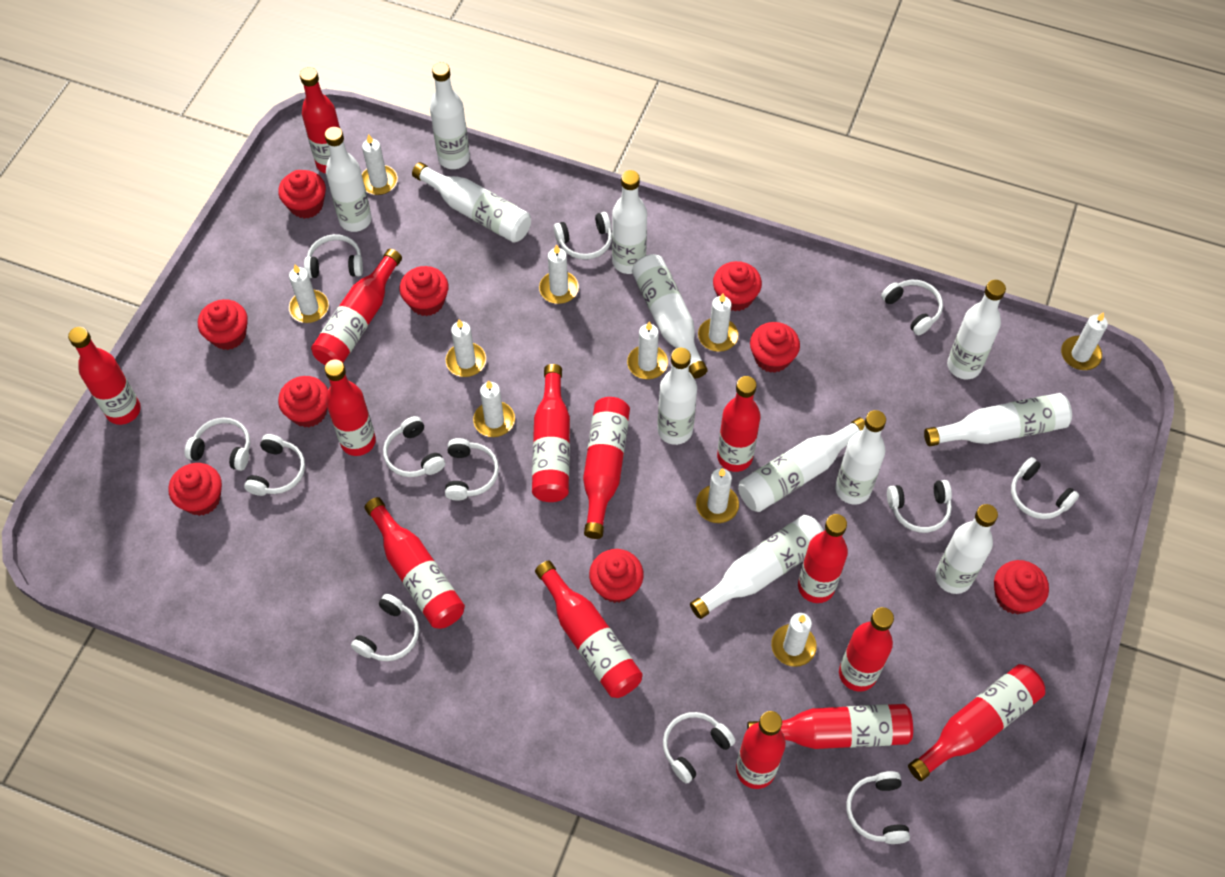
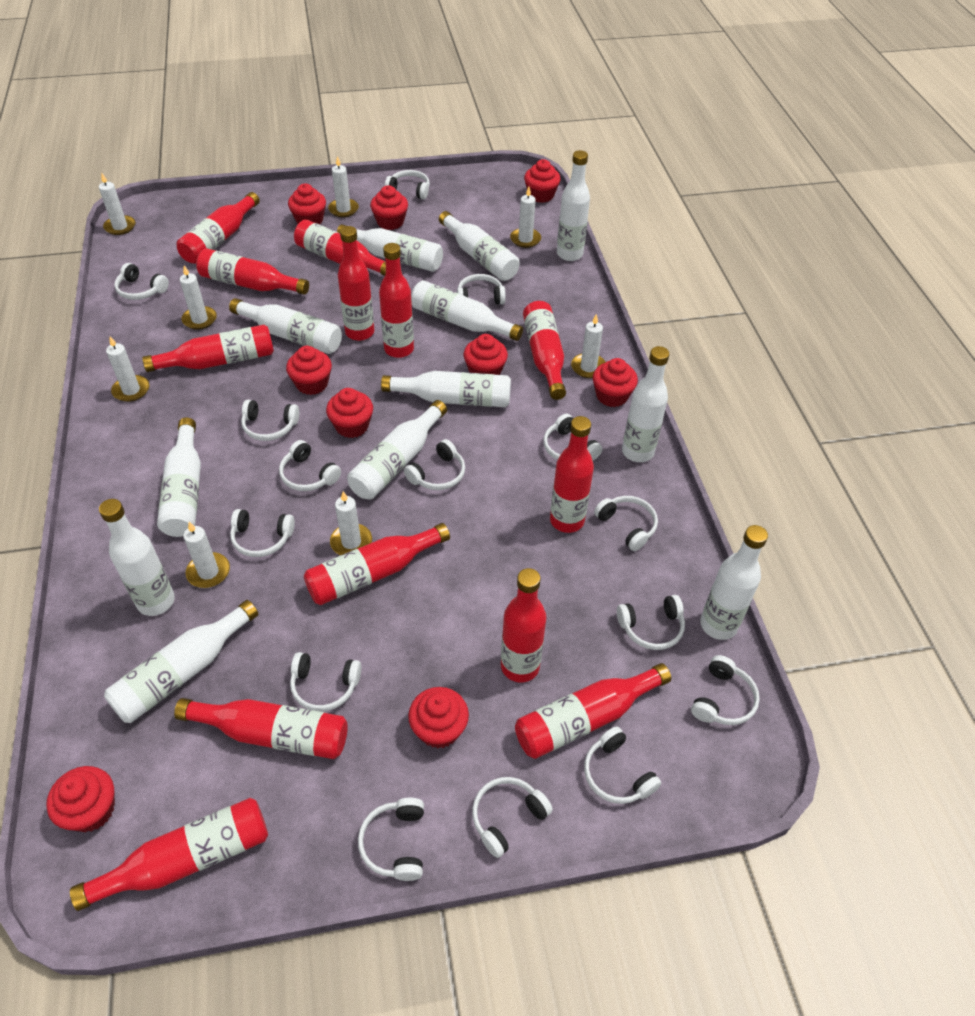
red bottle: [68,327,141,425] [300,67,340,173] [311,249,402,365] [324,359,376,456] [364,497,465,629] [532,364,570,502] [535,561,643,698] [583,397,630,539] [717,376,760,472] [736,711,786,789] [747,704,913,749] [798,514,848,603] [839,607,894,692] [908,664,1045,781] = 14 -> [70,798,268,911] [142,325,274,372] [174,698,348,759] [176,192,260,264] [196,248,309,295] [294,219,386,276] [304,523,450,605] [338,226,374,341] [379,243,414,358] [501,568,546,682] [515,663,671,759] [523,301,566,400] [550,416,594,533] = 13
white candle: [289,264,329,323] [362,134,398,195] [445,319,486,377] [473,380,515,437] [539,244,579,304] [627,321,668,379] [696,468,739,523] [698,294,738,352] [771,613,817,667] [1061,312,1108,370] = 10 -> [99,173,135,235] [106,336,149,402] [180,265,217,330] [183,522,230,588] [328,156,359,217] [330,491,372,555] [510,187,541,248] [571,314,605,378] = 8
white headphones: [185,418,250,471] [244,434,305,496] [304,234,363,278] [351,594,419,661] [383,416,445,477] [445,438,499,501] [554,212,612,260] [663,712,735,784] [846,771,910,844] [881,280,943,335] [887,480,952,533] [1011,457,1079,519] = 12 -> [114,263,169,300] [230,509,295,557] [241,400,299,441] [279,440,341,491] [290,652,361,712] [358,797,424,881] [385,170,430,199] [404,439,465,490] [457,274,506,305] [472,777,553,858] [543,414,603,461] [584,727,661,804] [594,496,658,551] [617,595,685,650] [691,655,760,725] = 15

